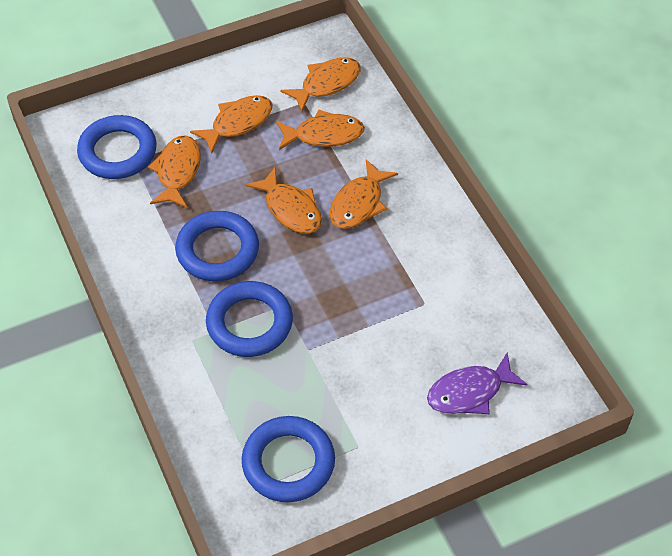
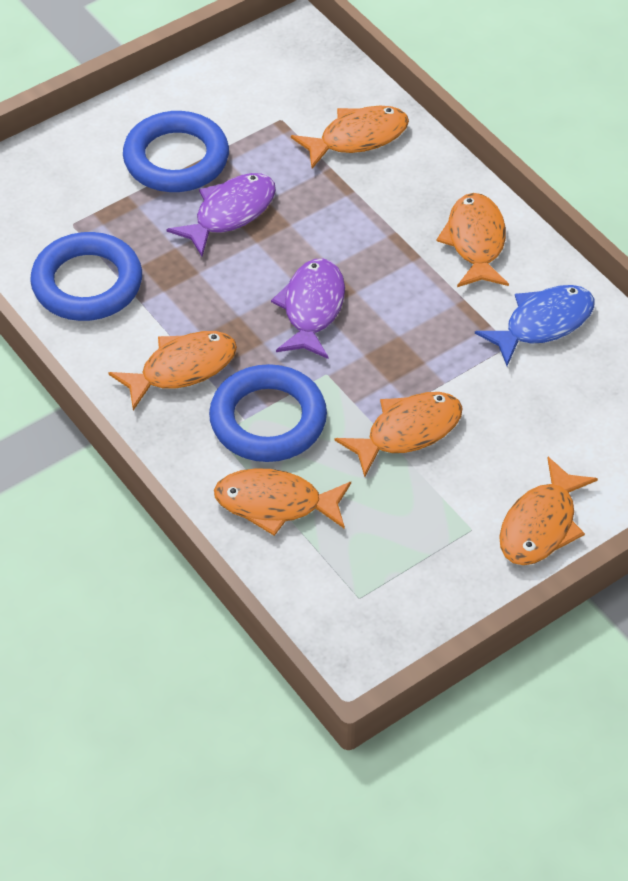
blue fish: none = 0 -> [475,285,595,366] = 1
blue ring: [77,115,157,179] [175,211,259,281] [206,281,293,357] [242,416,335,502] = 4 -> [30,232,142,321] [123,111,229,192] [209,364,327,462] = 3
purple fish: [427,353,528,414] = 1 -> [166,173,276,256] [271,258,345,359] = 2

